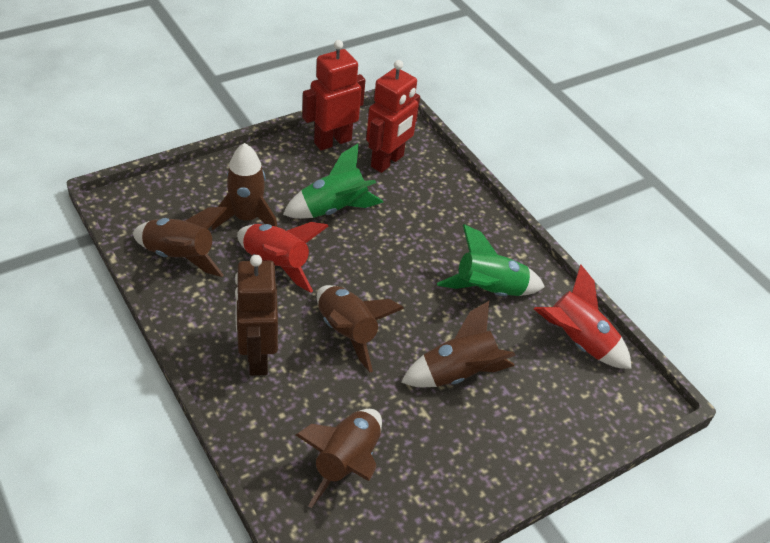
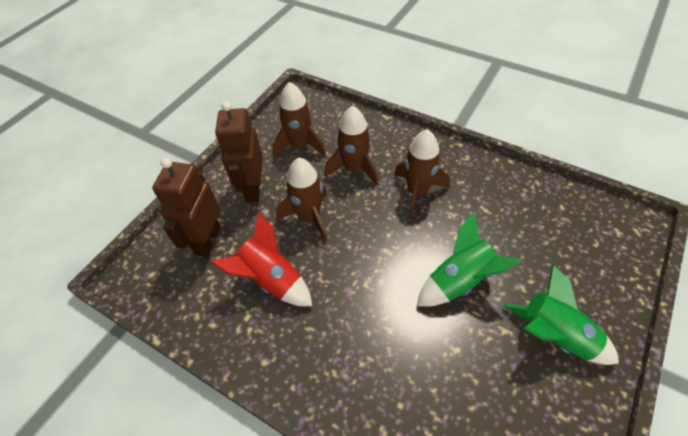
brown robot: [235,255,278,376] = 1 -> [152,157,221,257] [215,101,263,203] = 2
brown rocket: [133,207,227,277] [212,143,277,230] [296,409,382,508] [317,285,404,372] [401,301,516,387] = 5 -> [273,82,326,158] [276,157,327,242] [325,105,378,186] [394,129,450,217] = 4
red robot: [302,40,365,150] [366,60,420,173] = 2 -> none = 0
red rocket: [237,222,328,293] [534,264,632,369] = 2 -> [210,212,312,306] = 1

